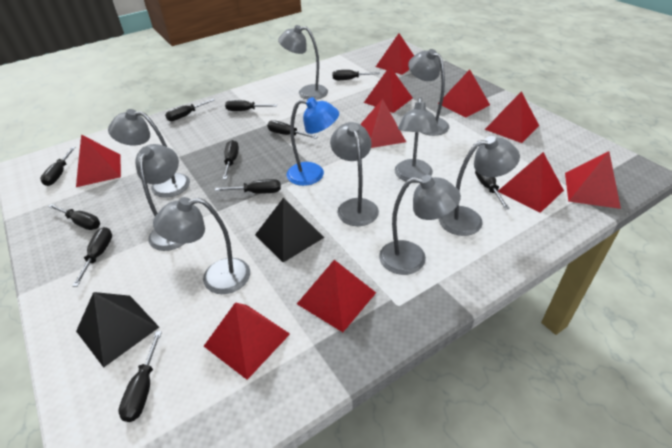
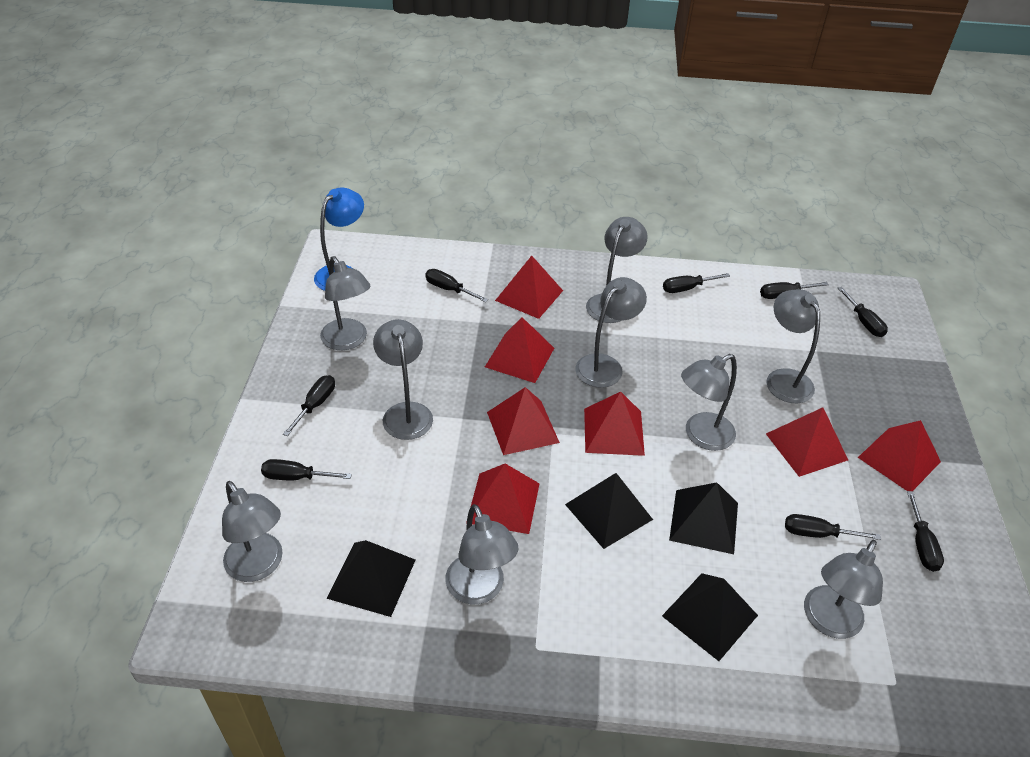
black pyramid: [76,292,159,368] [255,198,324,263] = 2 -> [327,540,415,617] [565,473,653,549] [662,573,758,661] [669,482,738,554] = 4
black screwdriver: [40,147,76,186] [48,204,100,230] [72,227,112,287] [118,331,162,422] [165,99,214,121] [215,179,281,194] [223,140,239,179] [225,100,277,111] [267,120,318,139] [332,70,380,80] [475,170,510,210] = 11 -> [261,459,352,480] [283,375,335,436] [425,269,488,302] [663,273,730,293] [760,282,829,299] [785,514,881,540] [838,287,888,337] [907,491,944,572] = 8
red pyramid: [76,135,121,187] [204,302,290,380] [297,260,376,332] [360,99,406,148] [364,66,413,113] [376,33,414,75] [438,70,490,118] [485,91,539,143] [498,152,564,213] [565,151,621,209] = 10 -> [466,464,540,534] [485,317,554,383] [487,387,560,455] [495,256,563,319] [584,392,645,456] [766,407,848,477] [858,420,941,491] = 7

